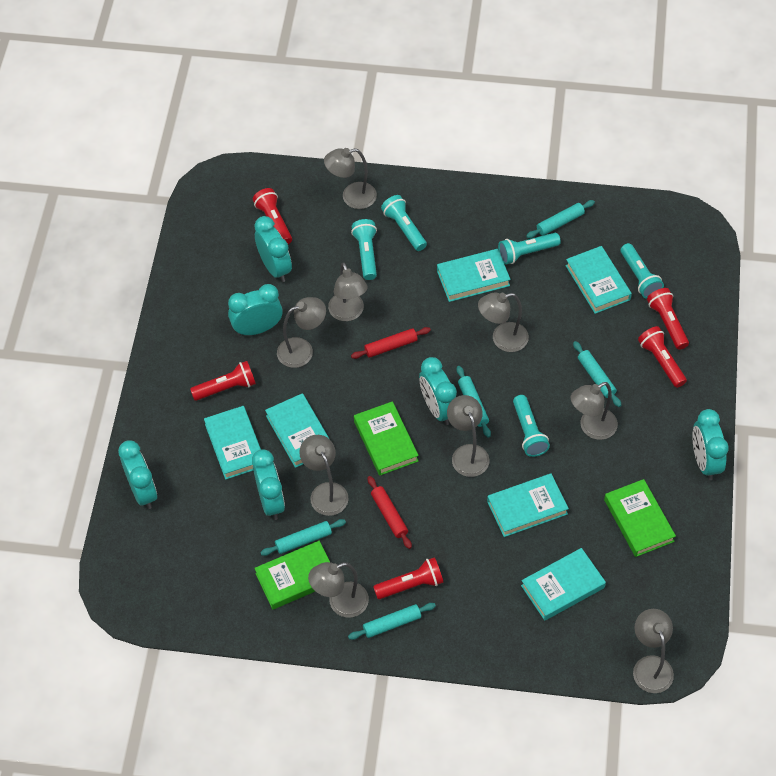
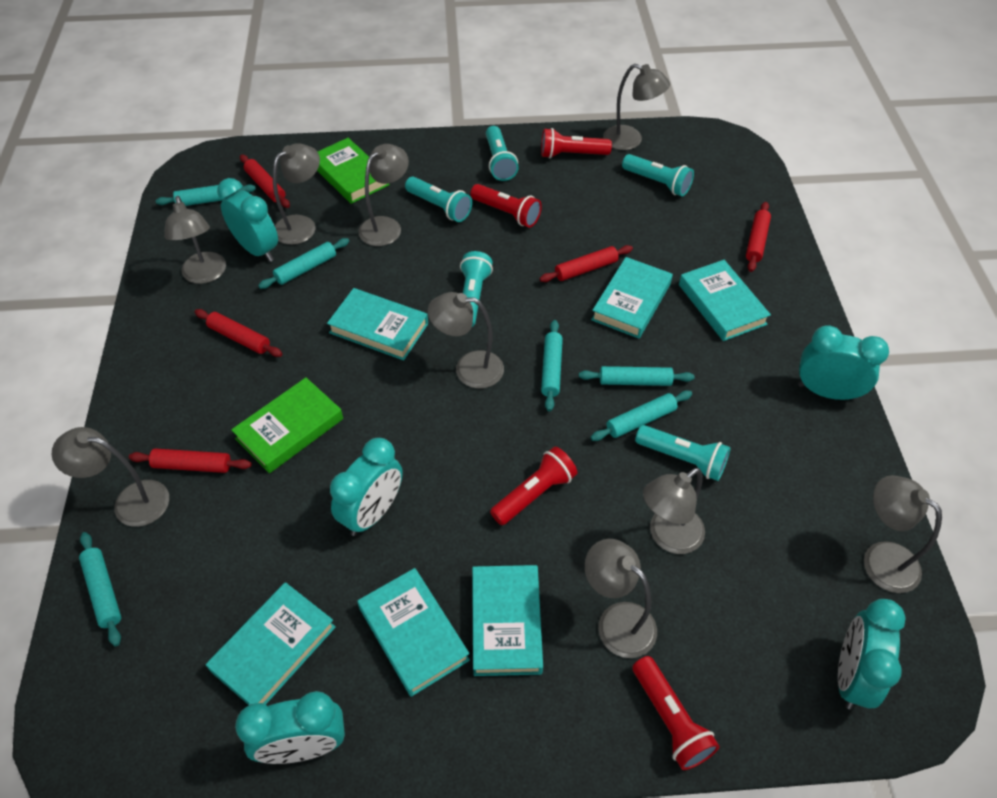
green book: [254,541,330,609] [354,401,419,476] [604,479,676,557] = 3 -> [231,378,343,473] [317,138,390,204] = 2
red flashlight: [190,361,256,401] [253,188,292,244] [373,557,444,599] [638,326,687,388] [647,288,689,350] = 5 -> [470,184,542,228] [490,447,577,525] [541,128,612,158] [633,656,720,770] = 4
red rolling pin: [351,327,431,359] [368,476,412,549] = 2 -> [129,448,251,473] [194,309,282,357] [240,155,290,208] [540,245,633,282] [746,202,771,272] = 5
turquoise clock: [118,440,157,509] [228,284,283,336] [252,449,285,520] [254,216,292,282] [419,357,457,425] [692,409,729,480] = 6 -> [217,178,278,262] [235,691,345,764] [330,438,403,536] [798,325,889,400] [838,599,906,710] = 5
turquoise rolling pin: [260,519,346,556] [348,603,436,640] [456,366,491,438] [526,200,595,238] [573,341,622,407] = 5 -> [79,532,121,647] [156,184,256,206] [258,238,349,289] [541,320,563,411] [579,366,695,386] [590,390,692,441] = 6

